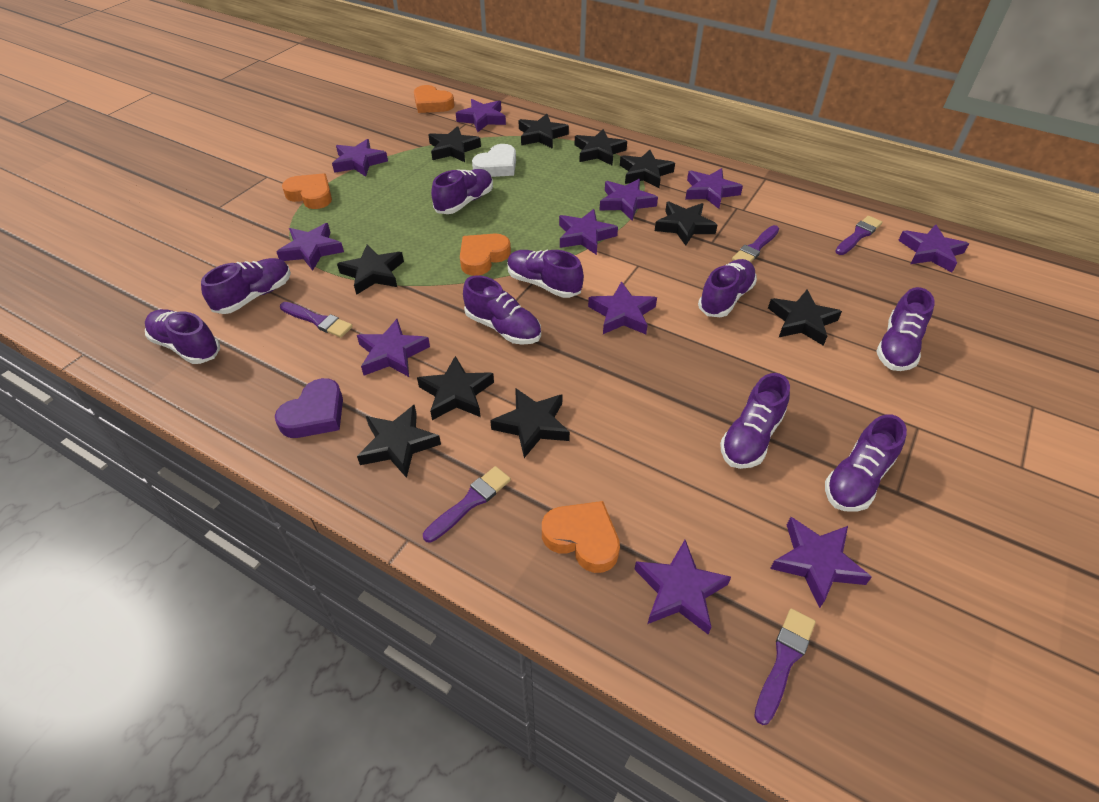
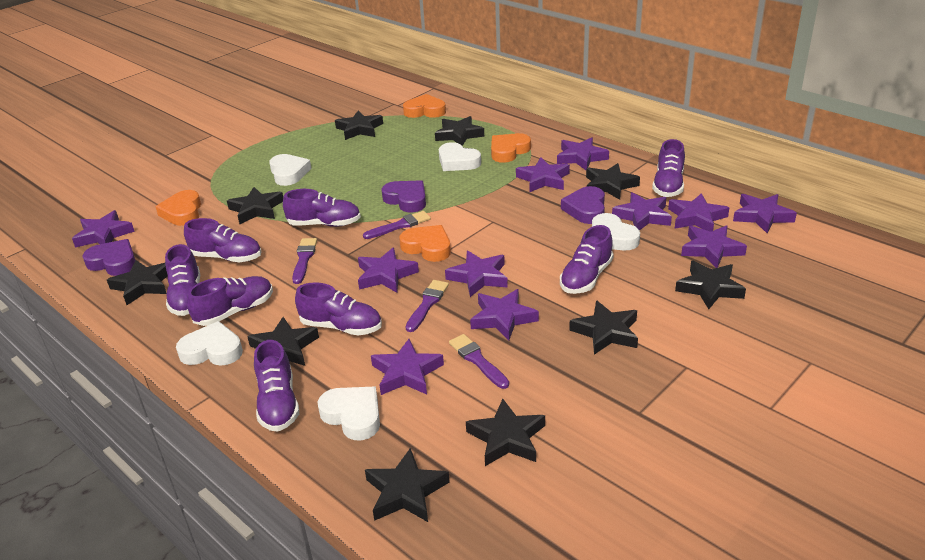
purple brush: [280,302,353,338] [423,466,511,542] [732,225,779,262] [754,608,816,725] [835,216,882,255] = 5 -> [292,238,317,284] [363,211,431,239] [406,280,449,332] [449,334,509,389] = 4
purple heart: [275,378,343,438] = 1 -> [82,239,135,276] [381,180,426,212] [561,186,605,224] = 3
purple shoe: [145,309,220,364] [201,258,291,314] [431,169,493,214] [463,275,541,345] [507,250,584,298] [698,259,757,317] [720,373,790,469] [825,414,907,512] [876,287,935,371] = 9 -> [165,244,200,316] [184,218,261,262] [187,276,273,326] [254,340,299,432] [283,189,361,227] [295,282,382,335] [560,225,614,294] [652,139,685,197] = 8
white heart: [472,144,516,177] = 1 -> [176,321,243,366] [269,154,311,186] [317,387,380,440] [439,142,481,171] [592,213,640,250] = 5

